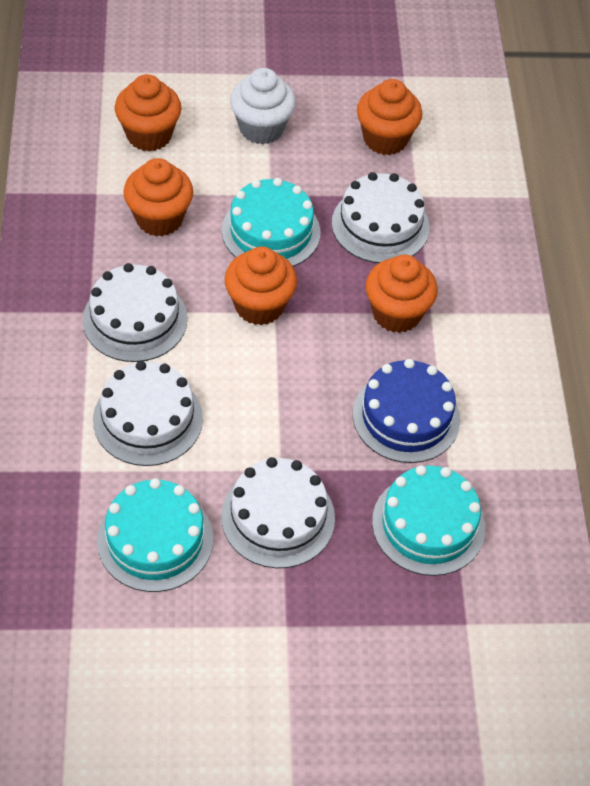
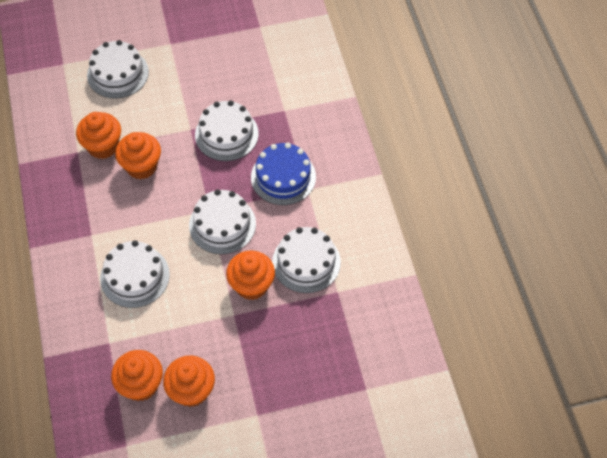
turquoise cake: [97,478,213,592] [222,178,321,267] [372,465,485,576] = 3 -> none = 0
white cake: [82,263,187,362] [93,361,203,466] [221,457,335,568] [332,172,429,263] = 4 -> [87,40,149,98] [100,240,170,308] [189,189,256,254] [195,100,259,161] [272,227,341,293] = 5
white cupcake: [230,68,296,144] = 1 -> none = 0

